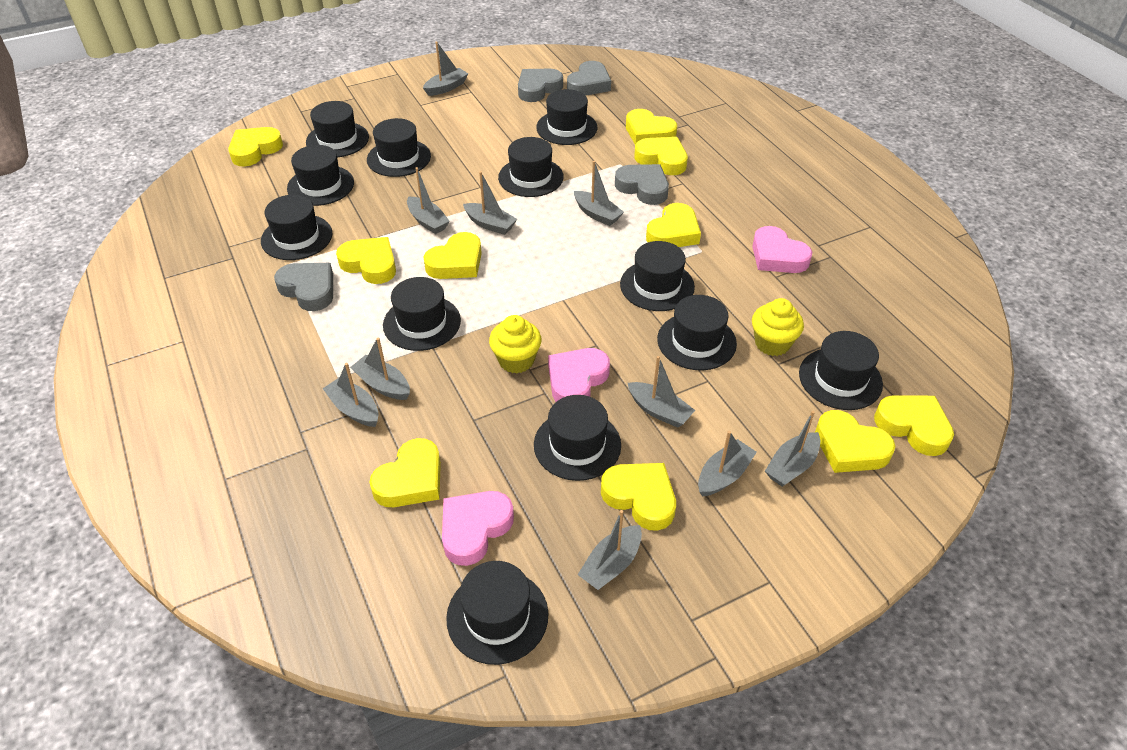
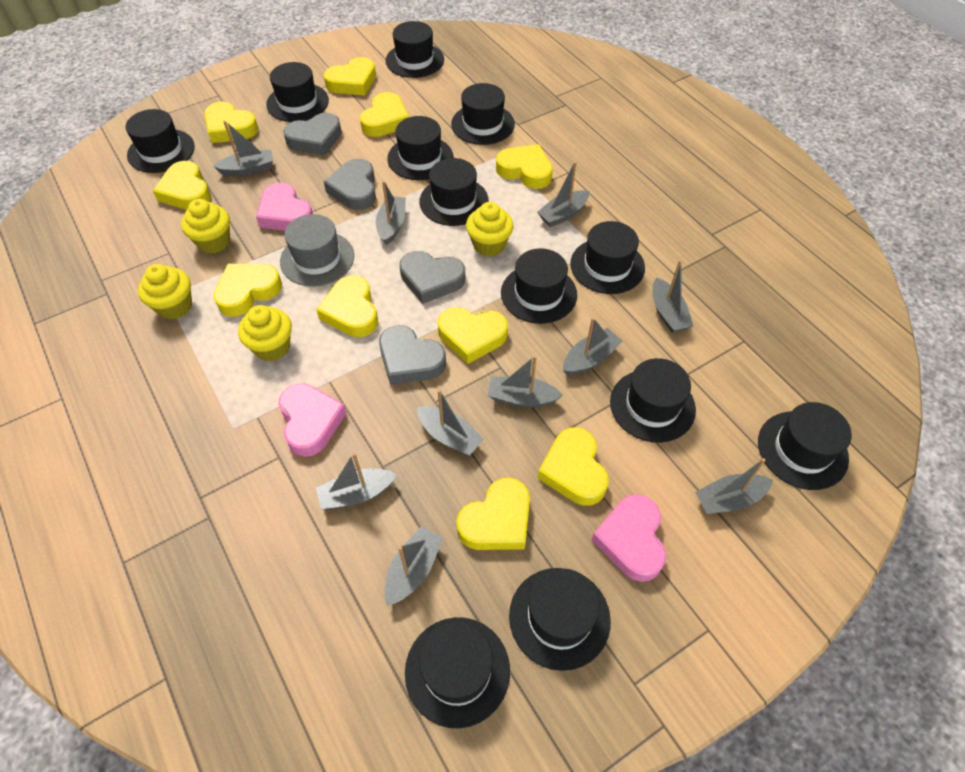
grey hat: none = 0 -> [280,214,354,287] = 1
yellow cupcake: [489,315,542,373] [752,298,804,356] = 2 -> [138,264,192,320] [181,199,230,254] [238,305,292,362] [466,202,514,257] = 4

